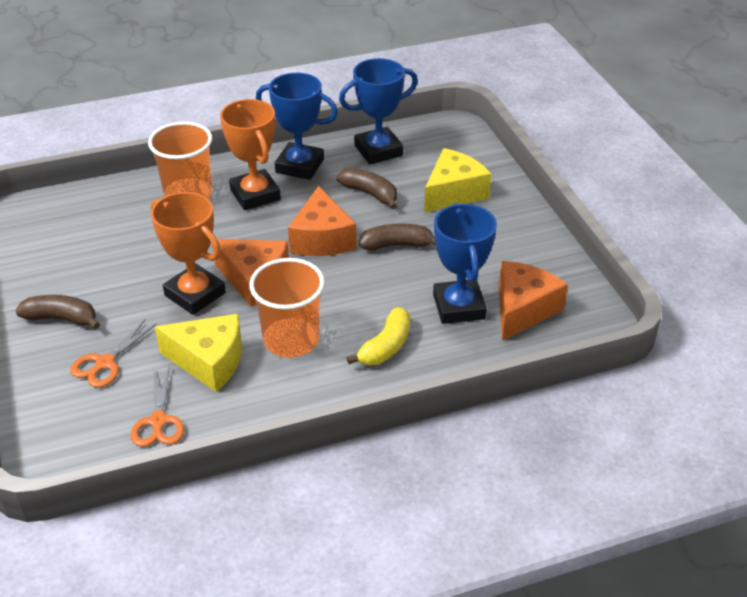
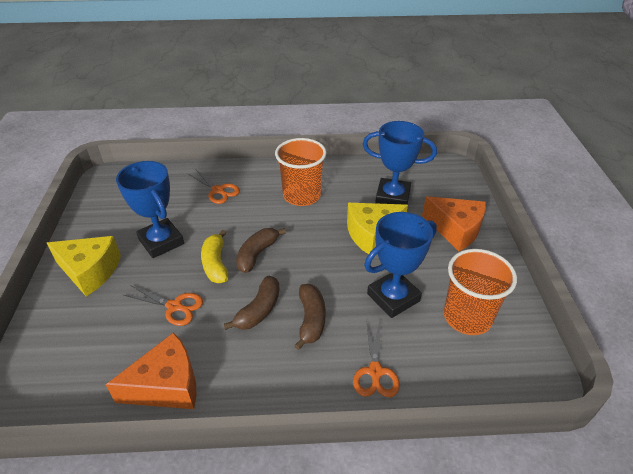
orange cheese: [212,239,289,307] [288,186,356,256] [499,261,568,341] = 3 -> [105,332,196,409] [422,196,486,251] = 2
orange scissors: [70,319,157,388] [131,366,184,447] = 2 -> [124,285,203,326] [187,169,240,204] [353,319,400,397] = 3
orange trophy: [151,192,226,315] [220,99,281,210] = 2 -> none = 0

